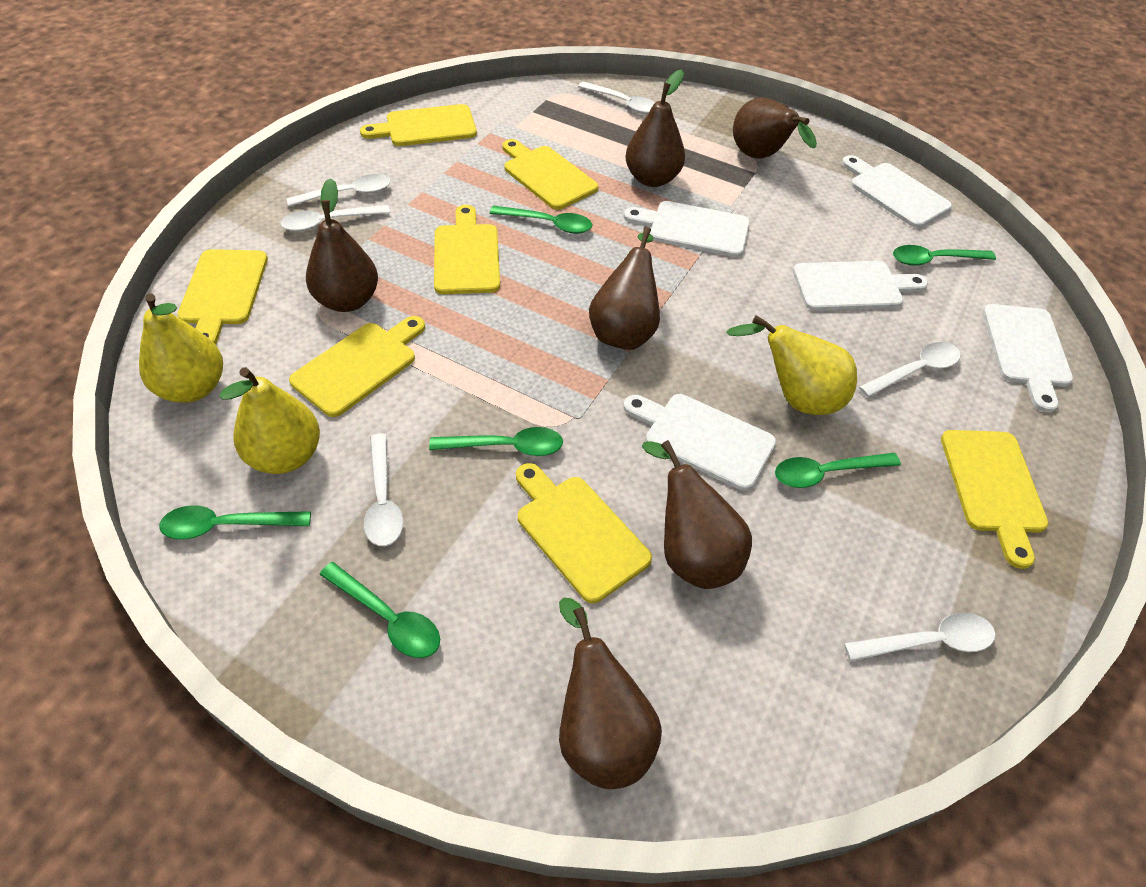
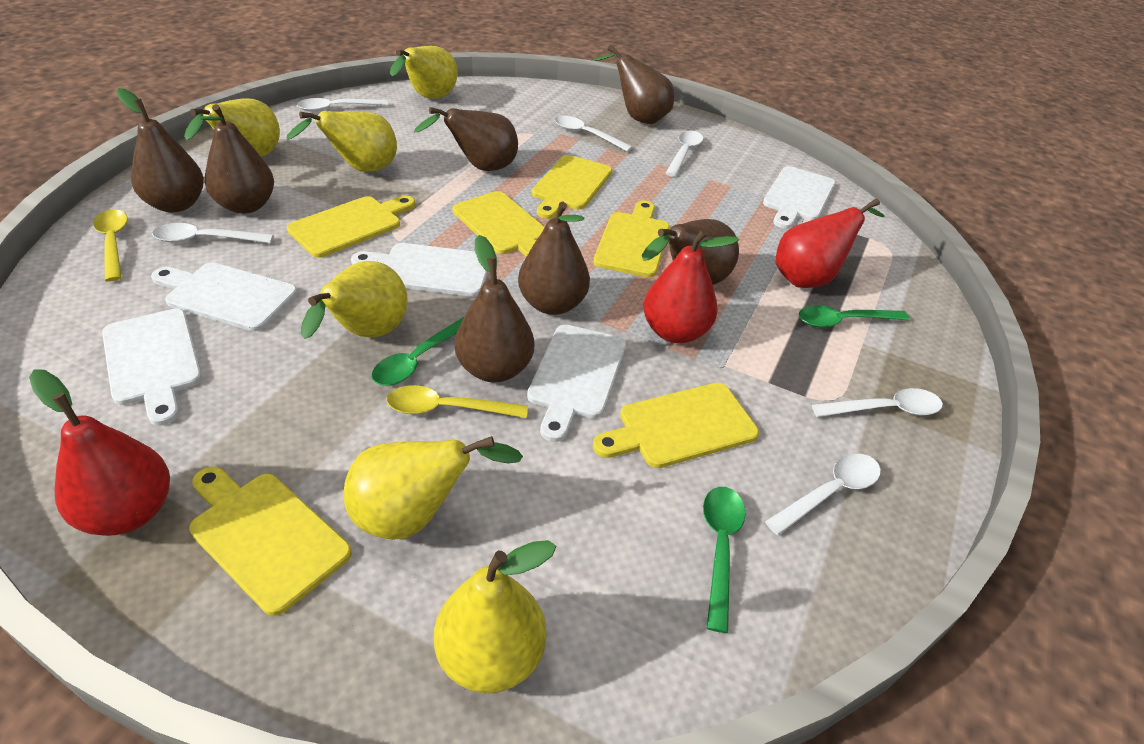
brown pear: [306,178,378,312] [559,598,662,789] [589,227,660,350] [625,70,685,187] [642,440,752,589] [733,98,817,159] = 6 -> [116,88,204,212] [197,104,274,214] [414,107,518,171] [455,235,534,382] [518,202,590,315] [594,45,674,124] [642,219,739,285] = 7
green spoon: [159,505,311,540] [319,562,440,658] [429,427,563,456] [489,206,592,234] [775,453,901,488] [893,245,996,266] = 6 -> [371,316,465,386] [703,487,745,633] [799,305,909,328] = 3
red pear: none = 0 -> [29,369,170,536] [643,229,739,343] [776,198,885,288] = 3
yellow cutting board: [177,249,268,345] [289,316,425,417] [360,104,477,146] [434,205,500,294] [502,139,598,210] [516,463,652,603] [941,430,1049,569] = 7 -> [189,466,352,616] [287,196,415,258] [453,191,545,257] [532,155,612,219] [593,383,759,468] [594,200,670,277] = 6
yellow pear: [139,293,223,403] [219,367,320,474] [726,315,857,415] = 3 -> [184,98,280,157] [286,111,397,172] [301,261,407,339] [343,436,523,540] [390,46,458,99] [434,540,556,693] = 6
yellow spoon: none = 0 -> [93,209,128,281] [387,385,528,418] = 2

